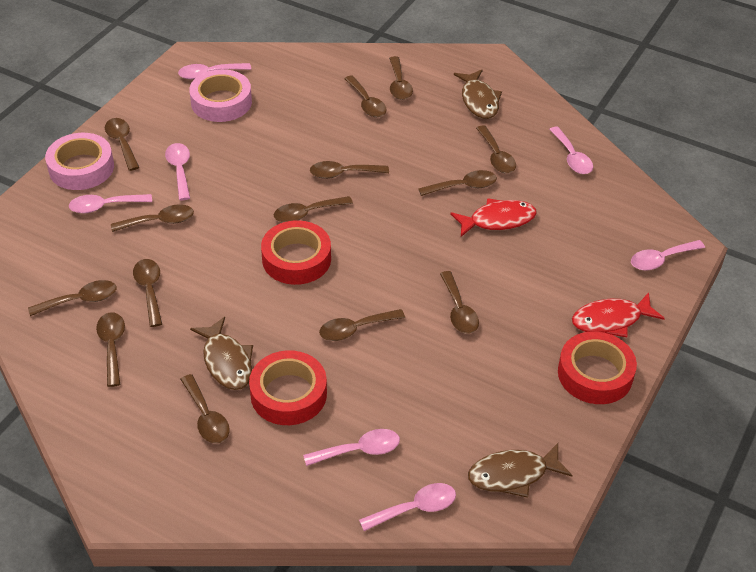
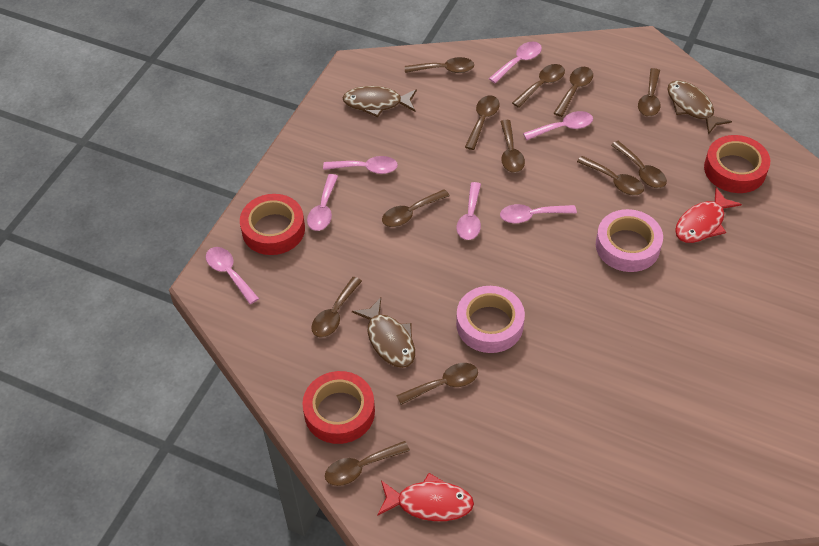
brown spoon: [28,280,116,316] [96,312,125,387] [105,118,140,171] [111,204,194,232] [133,259,162,327] [180,374,230,443] [274,196,353,222] [310,161,389,179] [319,309,405,341] [344,76,386,117] [389,56,413,100] [418,170,497,196] [440,271,479,334] [476,125,516,173] = 14 -> [311,277,362,338] [325,441,410,486] [382,189,450,227] [396,363,478,405] [405,57,474,73] [465,95,500,150] [500,120,525,173] [512,64,565,108] [554,67,593,117] [577,156,644,196] [611,141,667,188] [638,68,661,117] = 12

